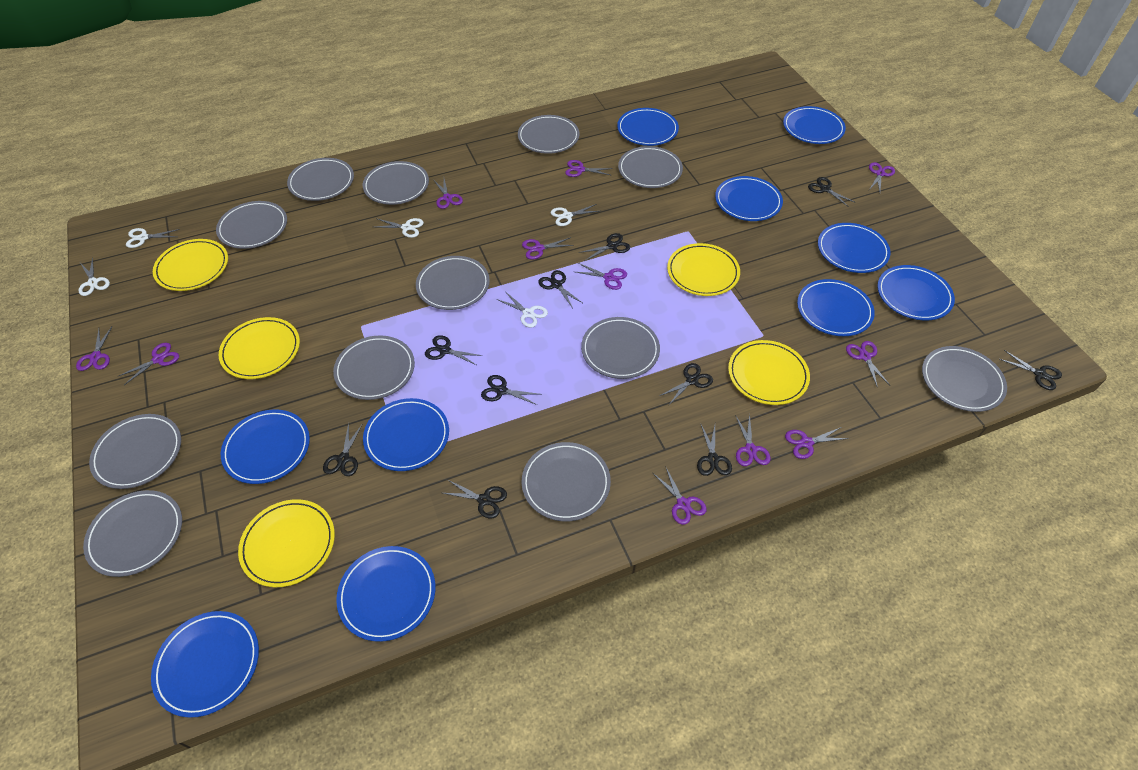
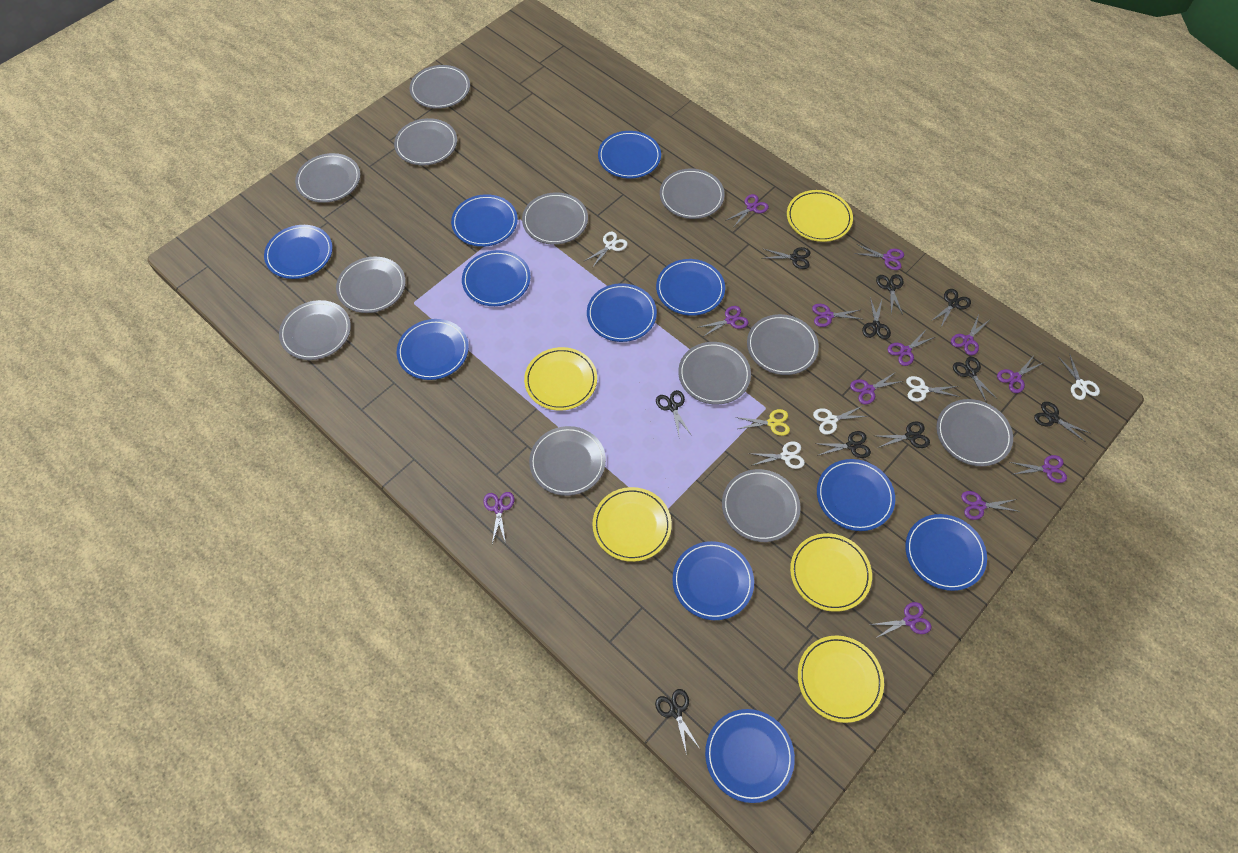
blue plate: [151,611,259,718] [221,410,310,484] [336,546,436,642] [363,398,449,471] [617,108,679,146] [715,176,783,221] [783,106,846,144] [797,279,875,336] [818,223,891,273] [877,265,955,320] = 10 -> [264,225,333,279] [397,319,469,380] [451,194,518,247] [462,250,531,306] [587,283,657,342] [598,131,661,179] [656,259,725,316] [672,541,754,620] [705,709,795,803] [817,459,895,531] [905,514,987,591] = 11
purple scissors: [76,327,112,371] [117,343,179,385] [434,179,463,209] [522,237,574,260] [565,160,613,177] [576,263,627,290] [653,466,707,525] [735,413,771,466] [785,427,849,459] [846,341,890,388] [869,162,895,192] = 11 -> [483,492,514,544] [699,306,748,337] [725,194,769,228] [812,304,861,327] [850,372,903,404] [854,244,904,270] [869,602,931,638] [887,330,935,366] [951,315,988,355] [961,491,1020,520] [997,354,1043,393] [1010,455,1067,483] = 12
yellow scissors: none = 0 -> [735,409,790,436] = 1

